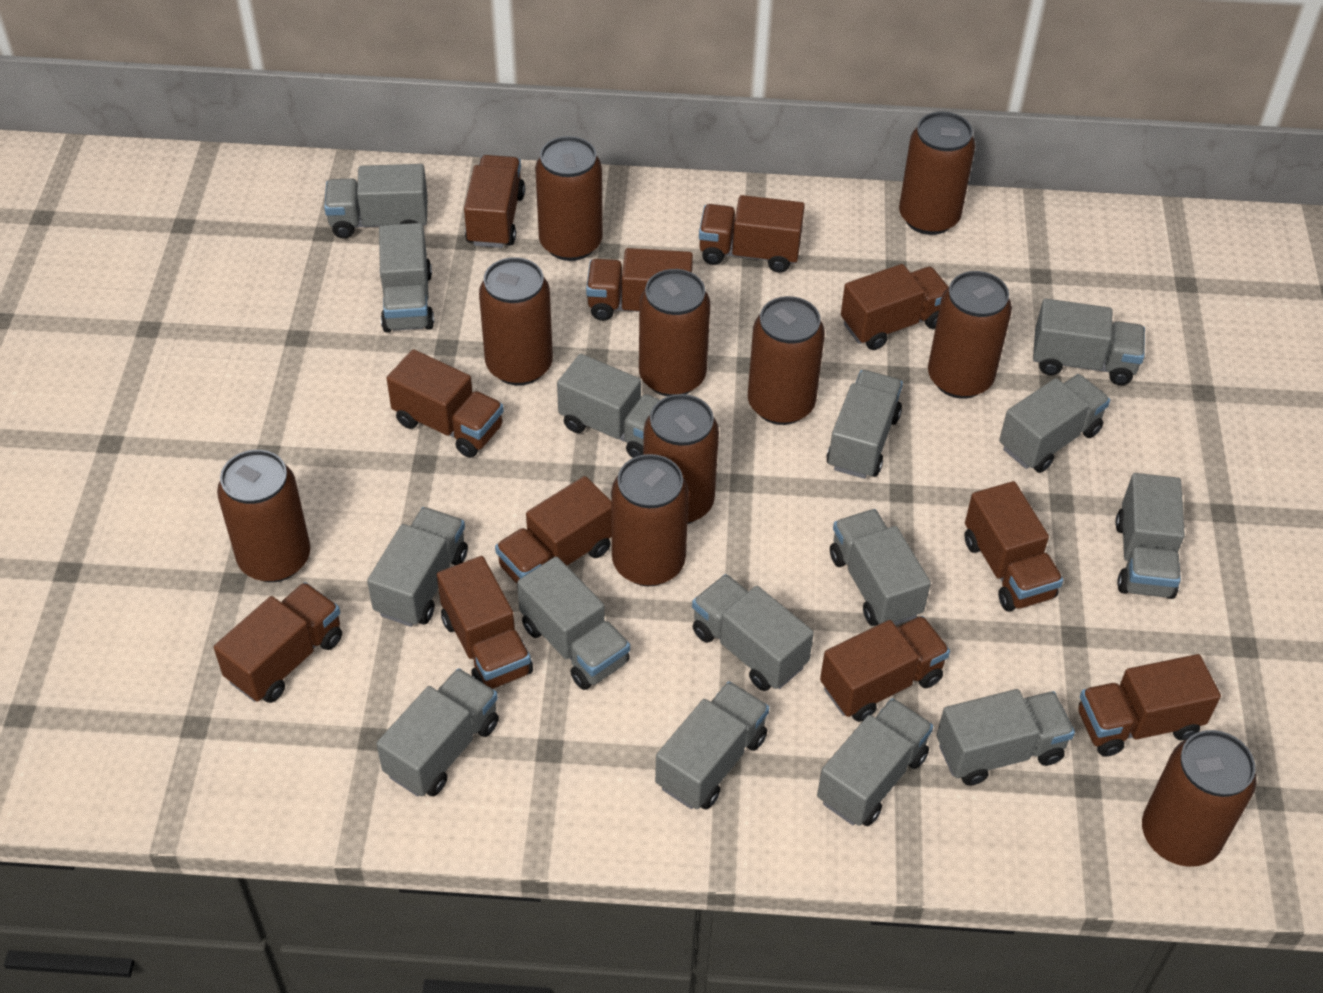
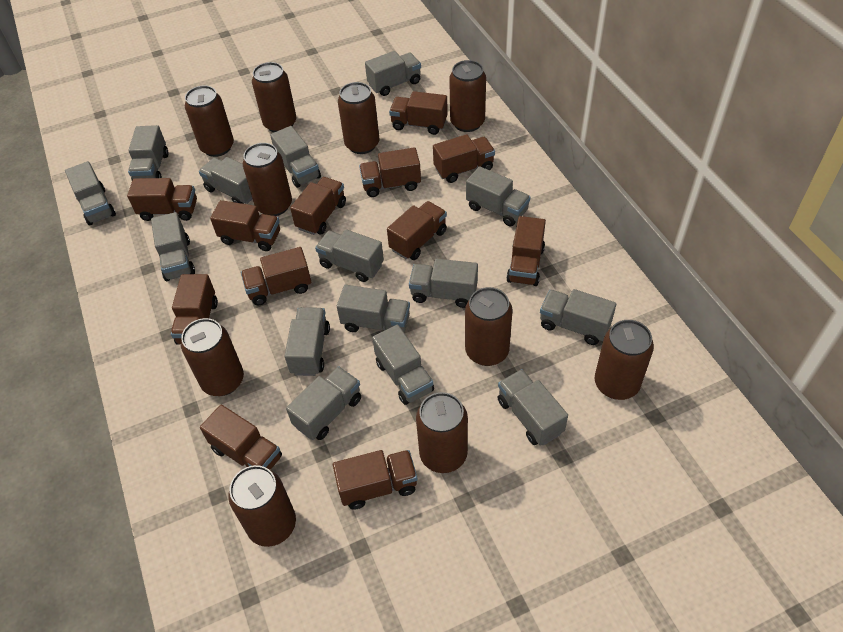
brown truck: [214,582,342,703] [387,349,504,458] [437,556,533,689] [464,155,525,248] [495,476,612,584] [586,248,693,321] [699,195,805,273] [820,616,950,722] [841,264,948,350] [964,481,1063,611] [1078,654,1221,757] = 11 -> [127,178,197,221] [171,274,218,345] [200,405,282,470] [210,200,280,251] [241,247,311,306] [290,177,346,235] [333,450,418,510] [359,147,421,197] [387,201,447,260] [389,91,448,135] [433,134,495,183] [506,216,546,286] = 12

